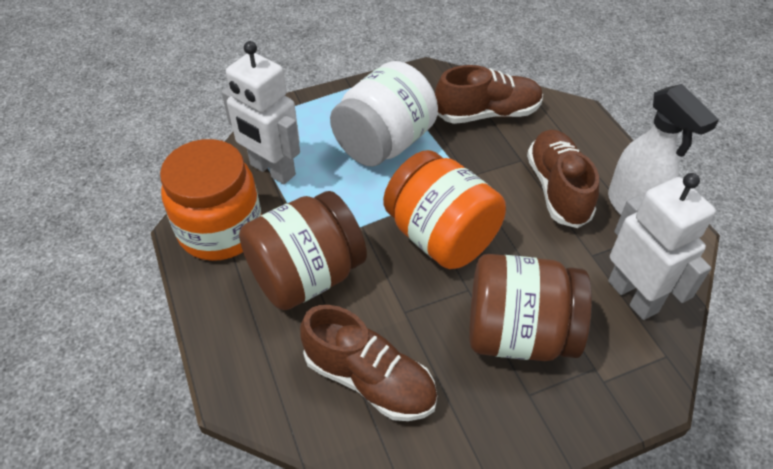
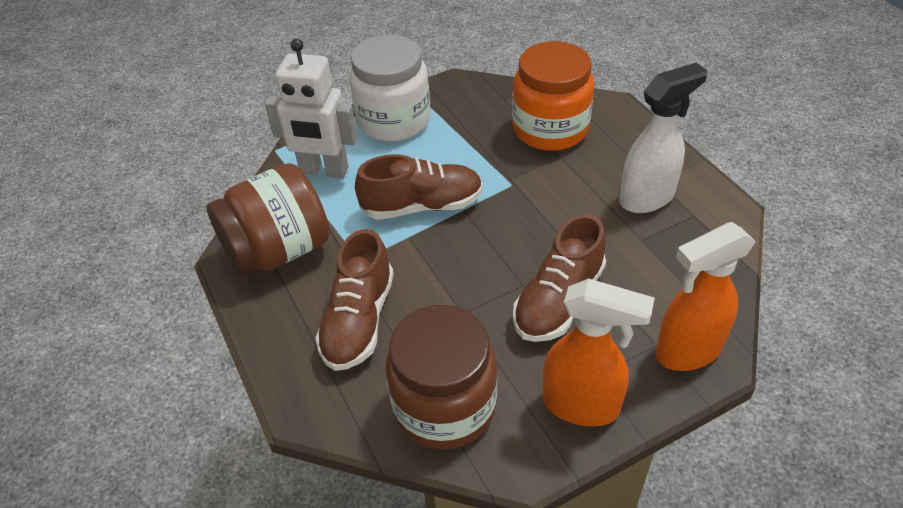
orange jar: [160,139,262,261] [383,150,506,269] = 2 -> [512,41,594,151] = 1
orange spray bottle: none = 0 -> [543,279,655,427] [655,222,756,371] = 2
white robot: [221,41,300,184] [608,173,716,320] = 2 -> [265,39,358,178] = 1

